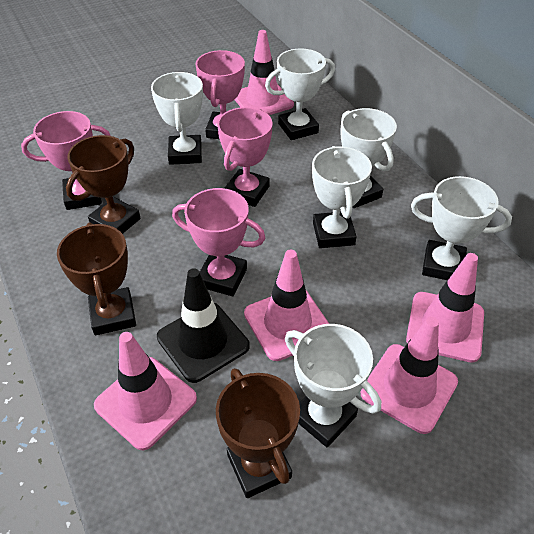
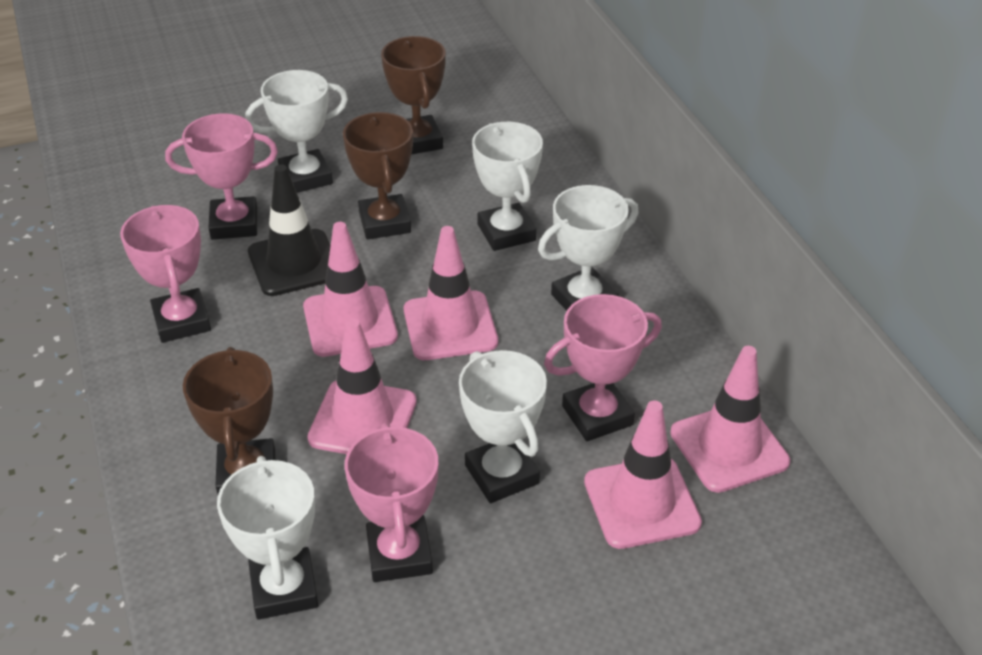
white trophy: [151,72,203,165] [265,48,335,140] [285,324,381,447] [312,146,372,248] [341,108,397,208] [411,176,512,280] = 6 -> [217,456,318,620] [245,70,348,193] [459,350,547,503] [472,122,543,251] [538,185,639,311] = 5

